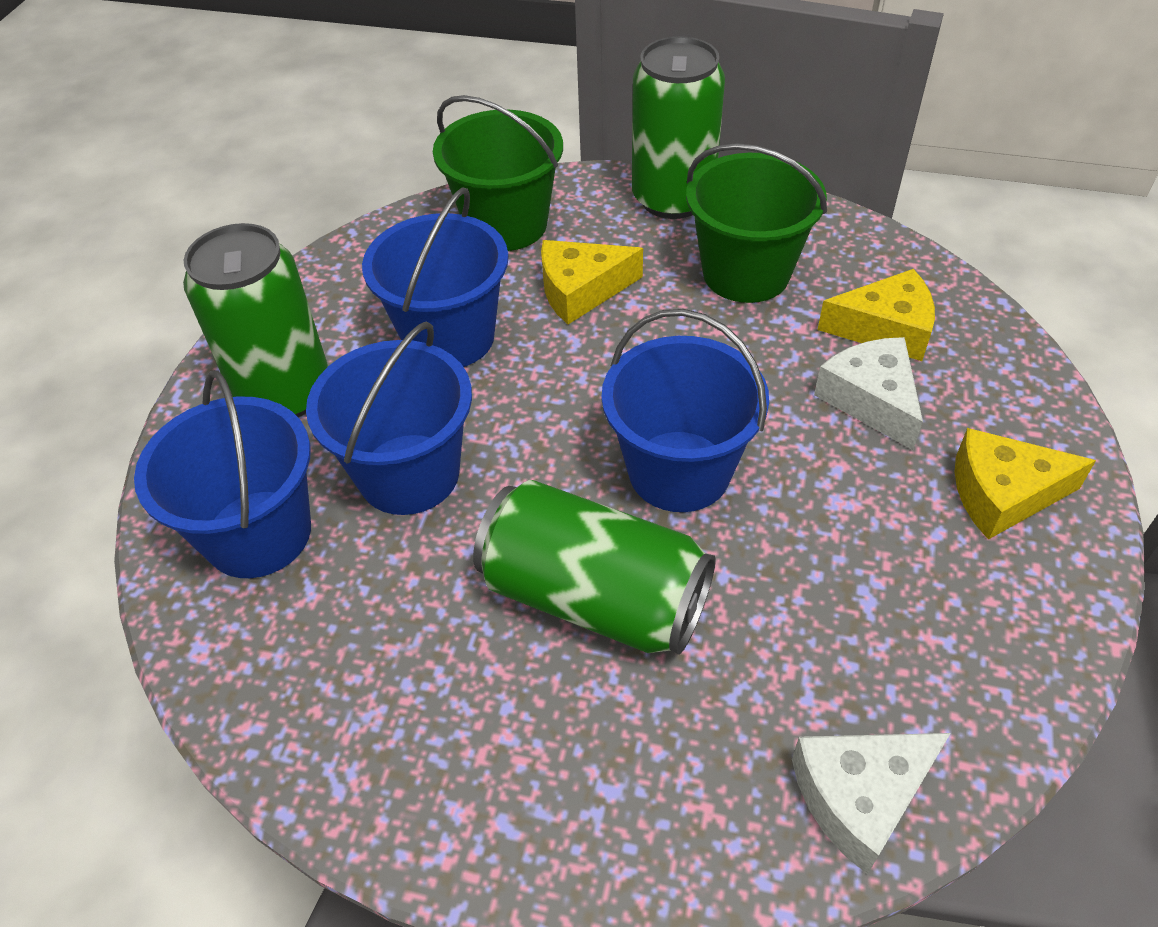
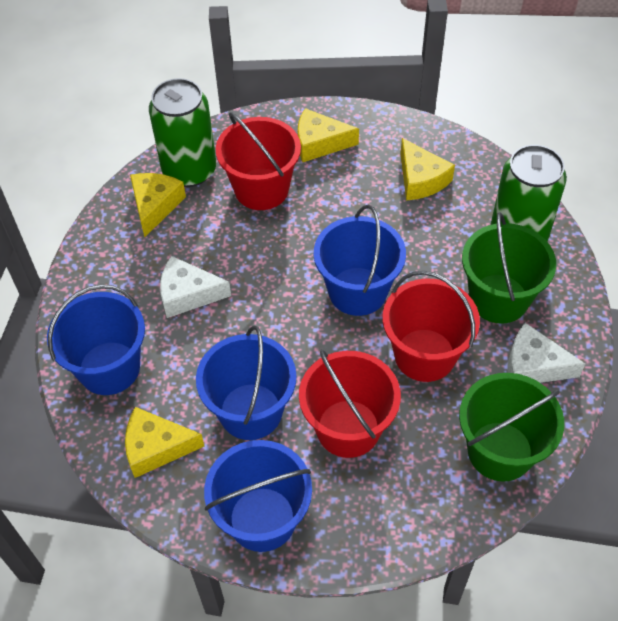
green can: [183,223,328,417] [473,480,716,655] [632,36,725,219] = 3 -> [149,78,216,187] [490,145,567,241] = 2
red bucket: none = 0 -> [216,112,301,210] [299,350,401,458] [383,271,480,382] = 3
yellow cheese: [541,240,643,324] [818,269,935,361] [955,428,1096,540] = 3 -> [125,407,204,478] [130,173,186,237] [298,108,359,162] [400,138,455,200] = 4

